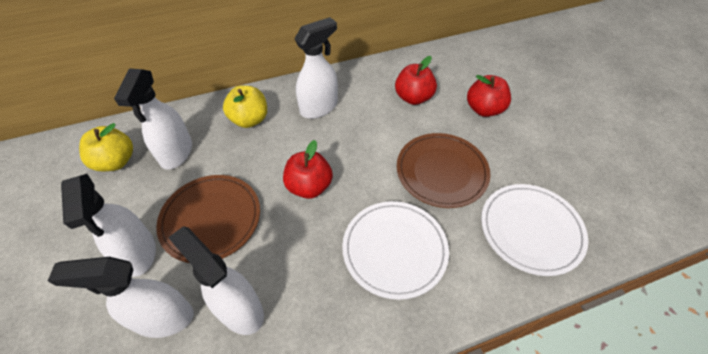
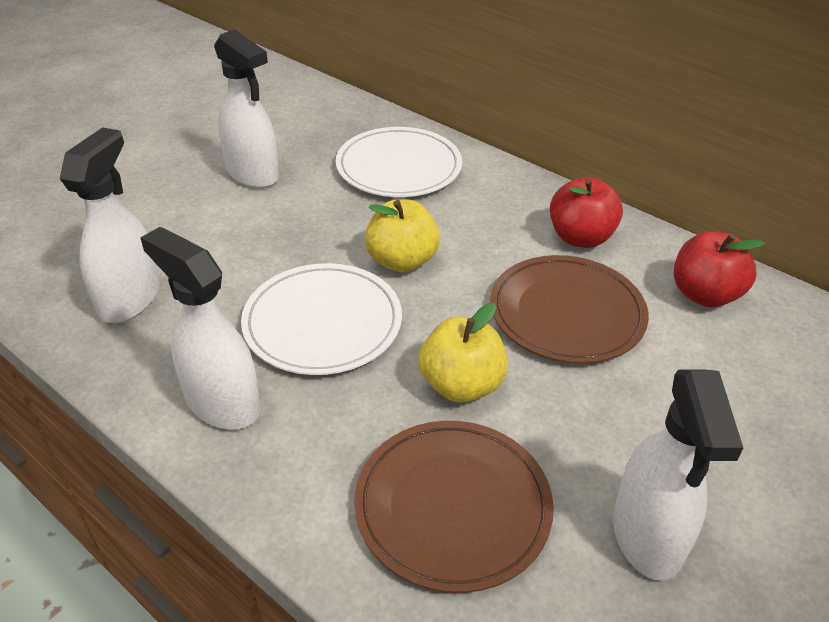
red apple: [283,140,333,199] [395,56,437,105] [467,75,511,117] = 3 -> [550,177,623,248] [674,231,765,307] = 2
white spray bottle: [48,257,194,338] [61,174,156,277] [114,69,192,170] [168,226,264,335] [294,17,338,119] = 5 -> [60,127,160,323] [140,227,260,430] [214,29,279,188] [613,370,743,581] = 4

